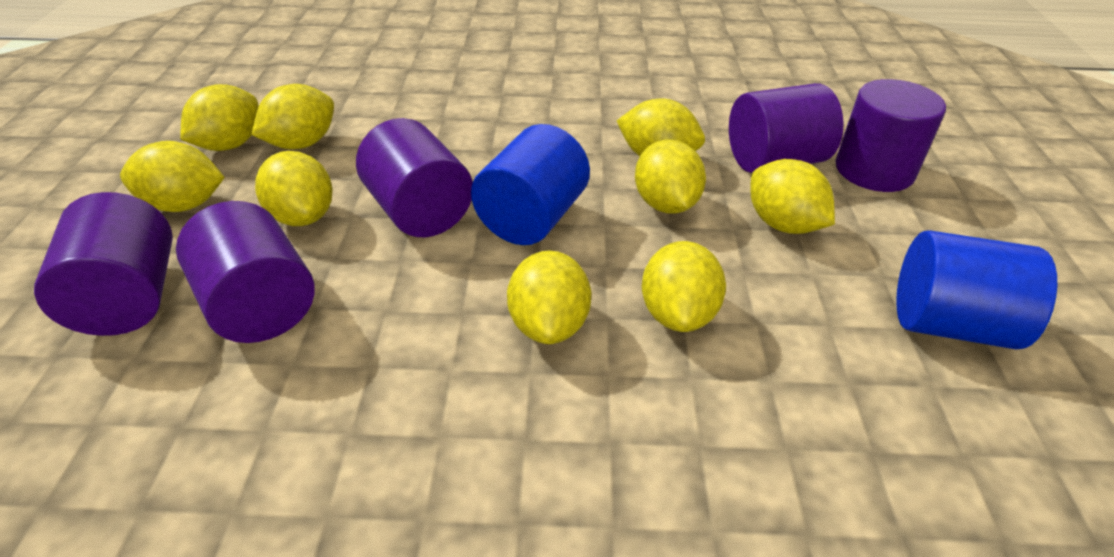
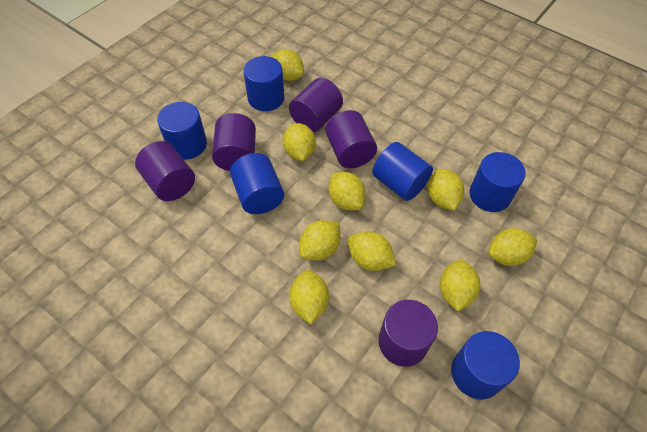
blue cylinder: [471,124,590,245] [896,231,1057,350] = 2 -> [157,102,207,160] [230,153,284,214] [243,56,284,111] [372,142,433,201] [451,331,520,399] [469,152,526,212] = 6

